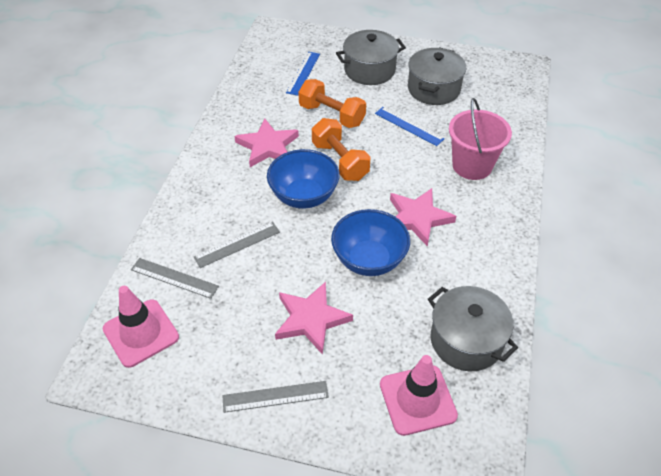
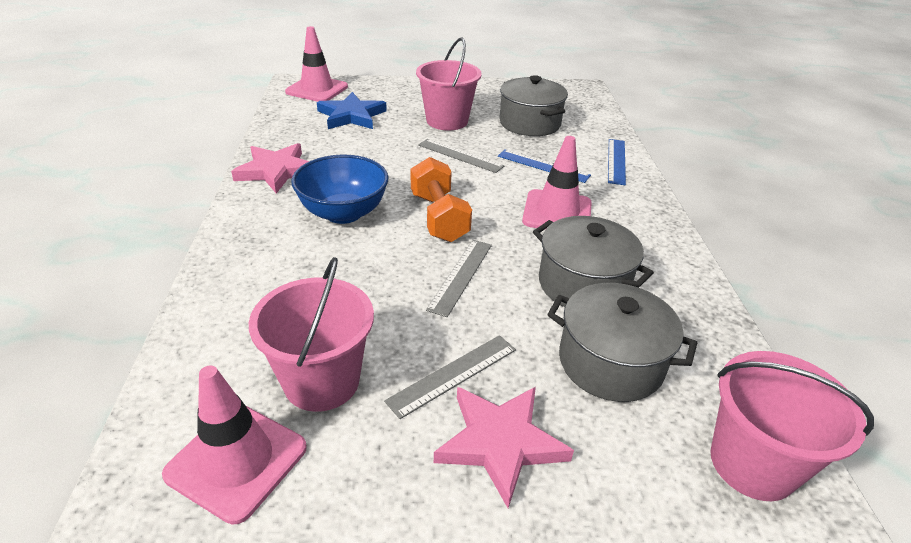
blue bowl: [267,149,340,208] [331,209,410,276] = 2 -> [291,155,389,224] = 1
blue star: none = 0 -> [317,92,387,129] = 1
orange dumbbell: [298,79,366,128] [312,118,370,181] = 2 -> [411,157,472,242] = 1
pink bucket: [449,98,512,180] = 1 -> [249,257,374,412] [416,37,482,130] [710,351,874,501] = 3
pink star: [234,118,299,167] [275,282,353,355] [390,188,456,247] = 3 -> [231,143,309,194] [434,387,574,508] = 2
pink traffic cone: [103,286,179,368] [380,355,458,436] = 2 -> [162,366,307,524] [285,26,348,102] [522,136,592,230] = 3

